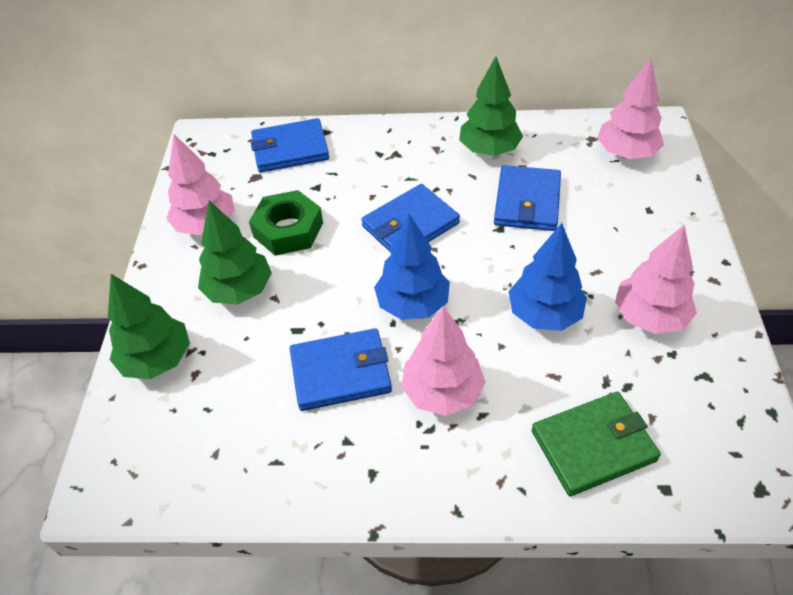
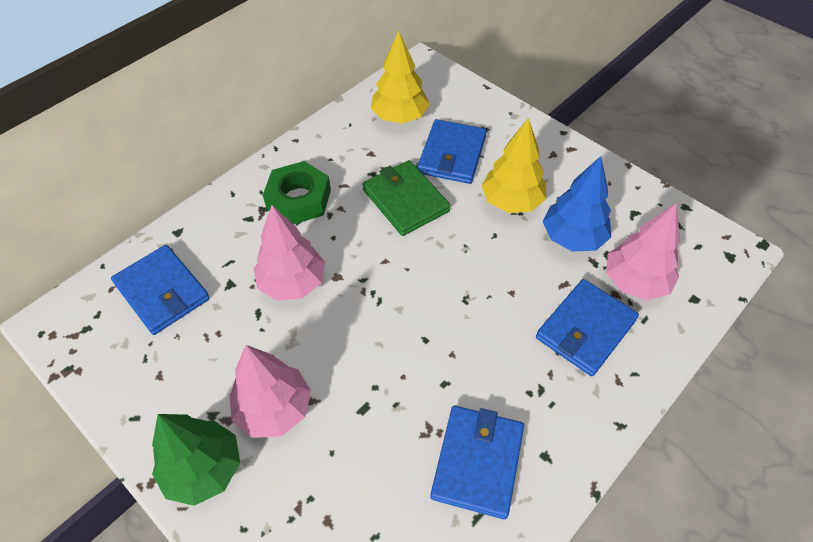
blue tree: [374,214,450,320] [509,223,587,331] = 2 -> [543,156,611,252] = 1
green tree: [108,274,190,379] [198,201,272,304] [459,56,523,156] = 3 -> [152,414,240,506] = 1
pink tree: [166,134,235,235] [401,306,485,416] [597,58,664,159] [615,224,697,334] = 4 -> [230,345,311,438] [254,205,325,301] [606,204,680,301] = 3
yellow tree: none = 0 -> [371,31,430,123] [481,118,546,213] = 2

